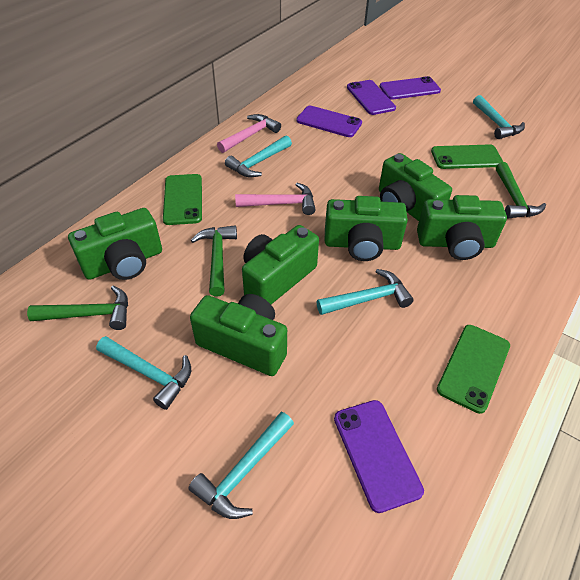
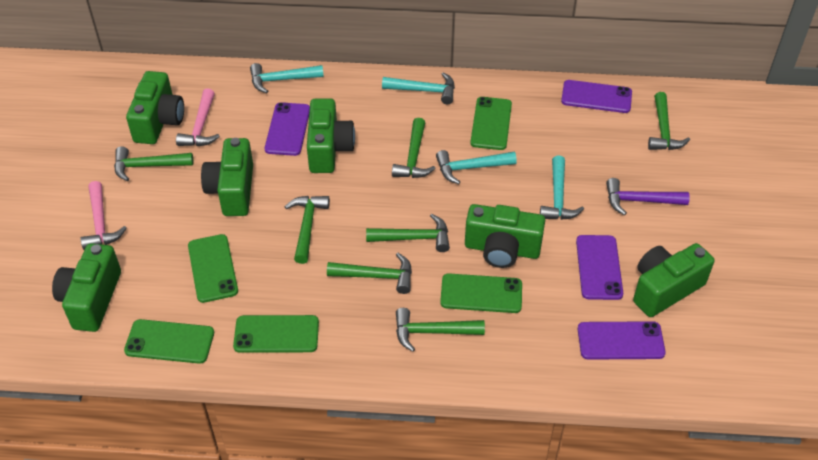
green hammer: [27,286,128,330] [191,225,237,297] [496,162,546,218] = 3 -> [114,146,193,181] [285,196,330,264] [327,253,412,294] [366,214,450,252] [392,118,436,178] [396,308,485,352] [648,92,690,150] = 7
green phone: [163,174,202,225] [431,144,503,169] [437,325,510,414] = 3 -> [124,319,214,364] [188,234,238,303] [233,315,319,353] [440,273,522,313] [470,97,512,150] = 5
purple hammer: none = 0 -> [606,178,690,215] = 1
turquoise hammer: [96,336,191,410] [189,412,294,519] [225,135,292,177] [316,269,414,315] [473,95,525,139] = 5 -> [250,63,324,93] [382,72,455,104] [436,150,517,184] [540,155,584,220] = 4

